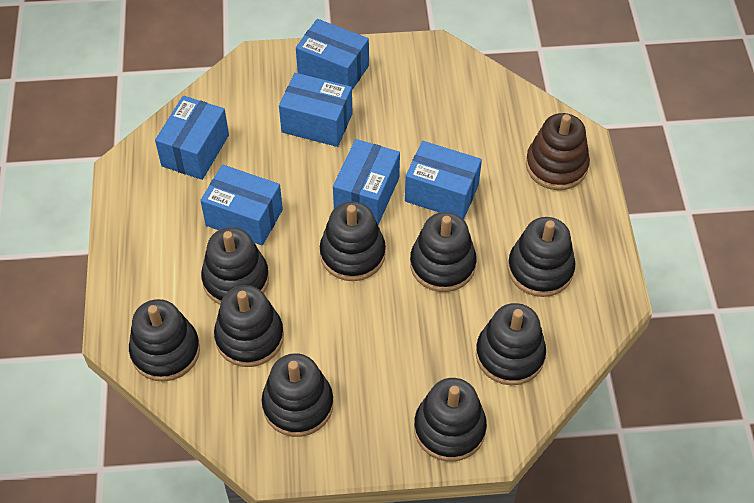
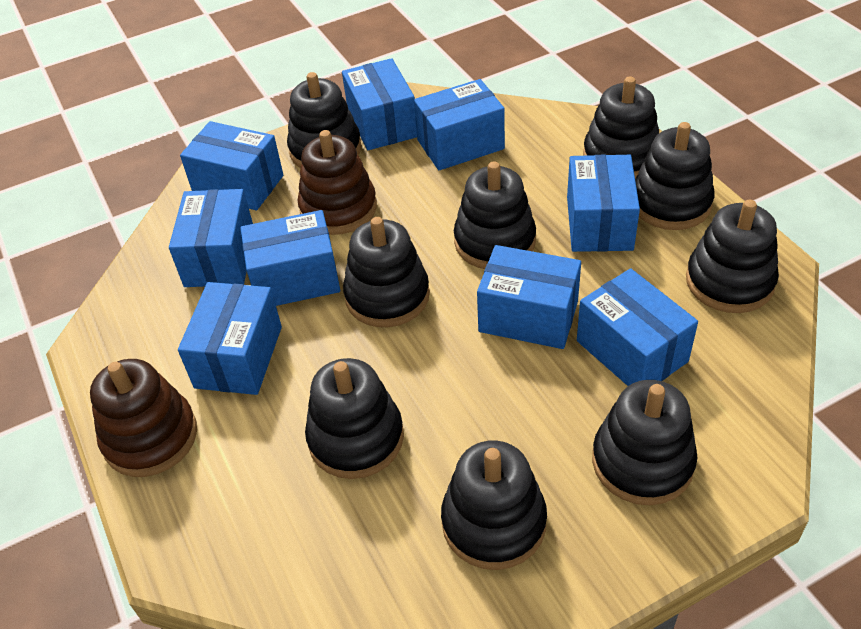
blue box: [155,96,229,180] [200,165,283,246] [279,73,353,147] [296,19,369,90] [333,139,400,225] [405,141,482,220] = 6 -> [169,189,253,287] [178,282,282,395] [180,121,283,210] [240,210,340,306] [342,58,417,150] [414,79,505,170] [477,245,581,349] [567,155,640,252] [577,268,698,386] = 9
brown stacking toy: [526,113,590,190] = 1 -> [90,359,197,477] [298,130,377,235] = 2

